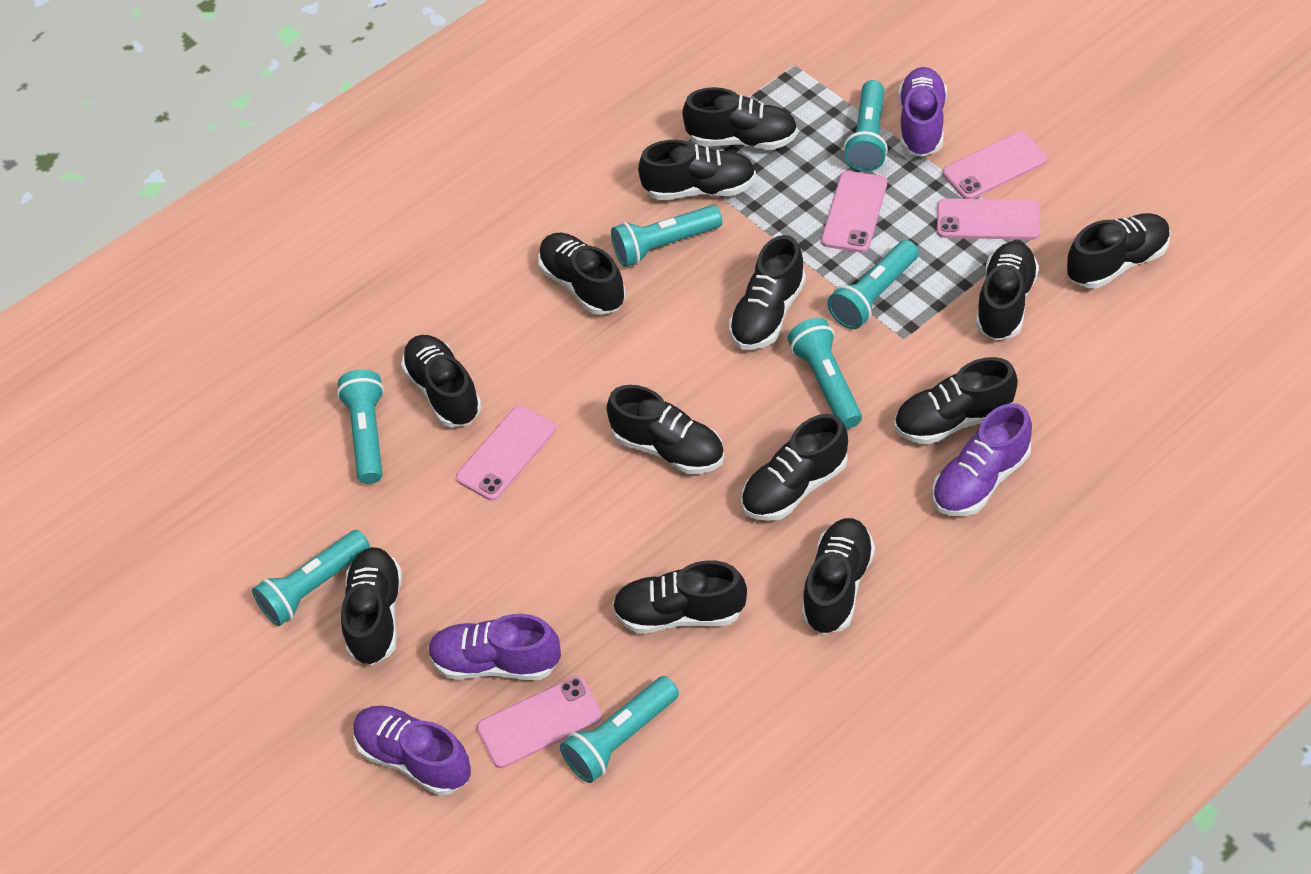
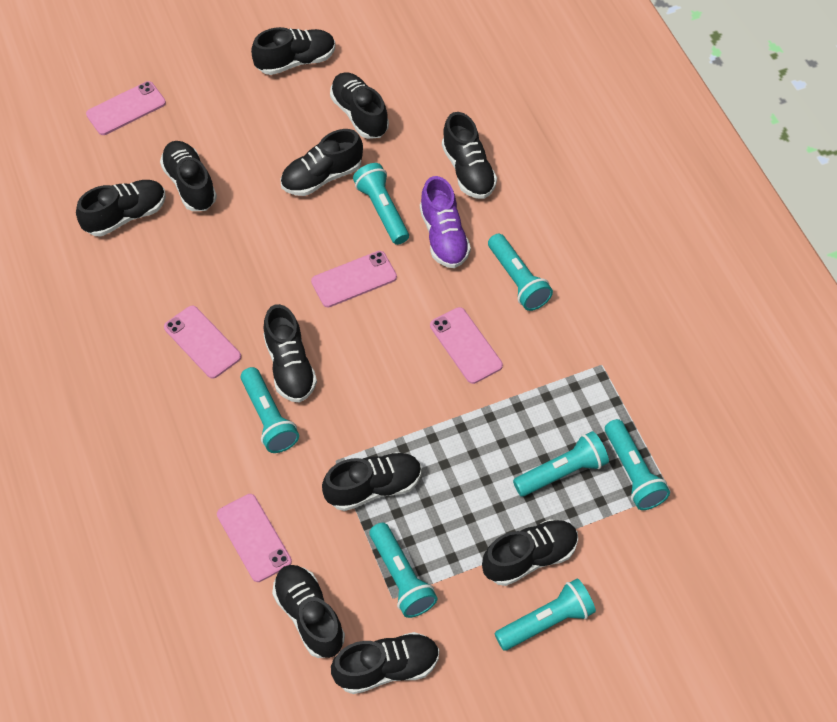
black shoe: [341,547,402,666] [401,335,482,427] [538,233,626,315] [606,385,724,474] [612,560,747,633] [638,140,756,200] [682,87,798,150] [729,235,806,350] [741,414,848,521] [802,518,875,634] [895,357,1018,445] [976,241,1039,341] [1067,213,1171,288] = 13 -> [76,180,166,237] [160,141,217,211] [251,27,335,75] [263,304,317,402] [272,565,345,658] [280,129,363,196] [322,452,422,511] [330,72,389,139] [331,632,439,694] [442,112,497,199] [482,519,578,586] = 11
purple shoe: [353,706,471,796] [428,614,561,680] [898,67,947,157] [932,403,1032,516] = 4 -> [420,176,471,268] = 1

